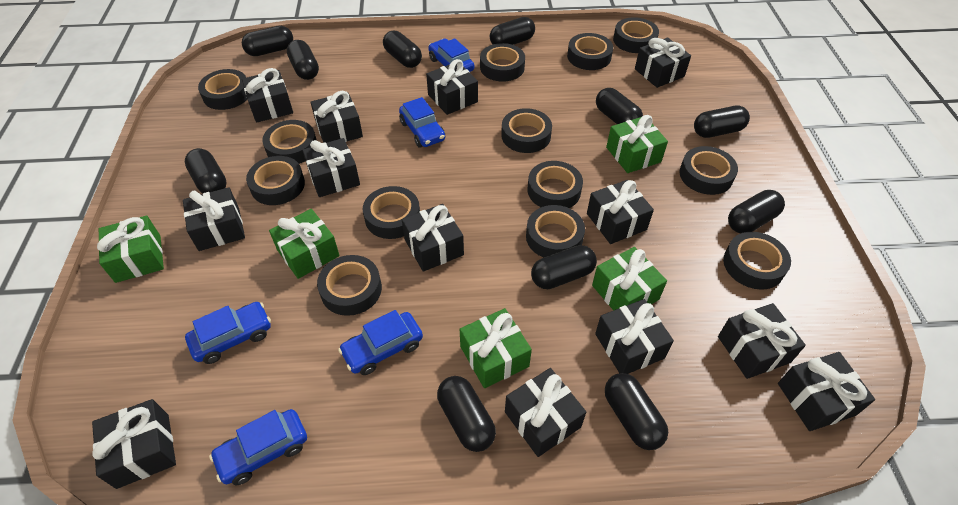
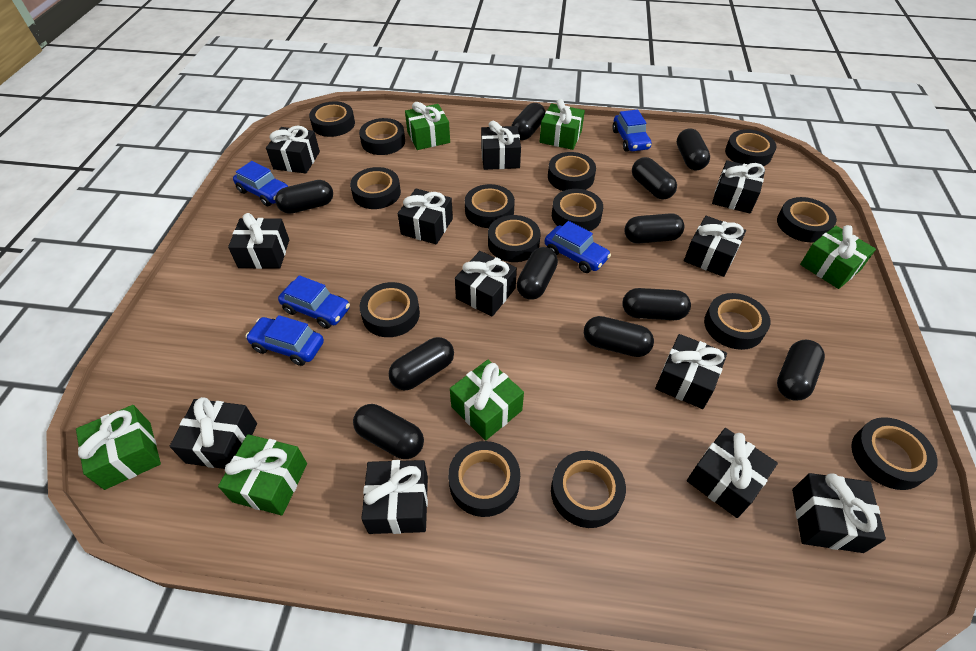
black gift: [92,399,176,489] [183,187,245,251] [242,68,293,123] [302,138,360,197] [310,91,363,143] [402,204,464,272] [426,59,478,115] [505,368,586,457] [587,180,654,244] [595,299,674,374] [635,38,691,88] [718,303,806,379] [778,352,875,431] = 13 -> [170,397,257,469] [228,213,289,269] [266,126,320,173] [361,460,428,534] [398,189,453,244] [455,251,517,316] [481,121,521,170] [655,334,727,409] [684,216,746,277] [687,428,778,518] [712,160,765,214] [792,473,886,553] = 12
black tape: [198,69,247,110] [246,156,305,205] [262,120,317,164] [317,255,382,316] [363,186,420,239] [480,43,525,82] [501,108,552,153] [526,205,585,258] [528,161,583,208] [567,33,613,70] [613,17,659,53] [679,146,738,195] [723,232,791,290] = 13 -> [309,101,355,137] [350,167,401,209] [359,118,405,155] [360,282,420,337] [448,441,520,517] [465,184,515,228] [488,215,540,262] [548,152,596,191] [551,451,626,528] [552,189,603,231] [704,293,771,350] [725,129,777,166] [777,197,837,242] [851,417,938,490] = 14
green gift: [97,216,164,283] [269,209,340,279] [460,308,532,388] [592,247,667,311] [606,115,668,173] = 5 -> [76,405,161,490] [218,434,307,515] [405,102,450,150] [450,360,524,441] [540,99,585,150] [800,225,876,289] = 6

